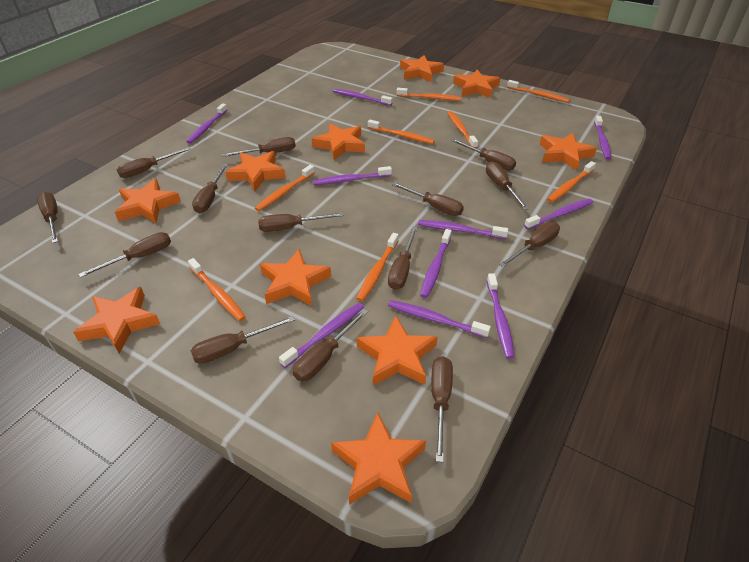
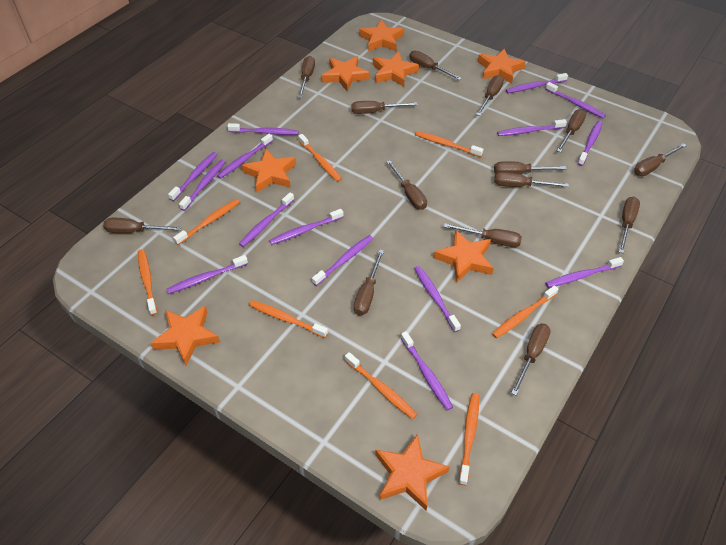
orange star: [73,287,160,354] [115,179,181,223] [225,151,286,191] [260,249,331,306] [312,123,365,160] [331,412,426,505] [357,316,438,386] [400,55,444,82] [453,70,500,98] [540,133,597,170] = 10 -> [150,306,220,366] [241,149,296,192] [322,56,370,91] [359,20,404,51] [373,52,419,87] [375,434,450,510] [434,230,494,283] [478,49,526,84] = 8
purple toothbrush: [186,103,227,144] [279,303,364,368] [313,166,392,185] [333,89,393,106] [388,300,491,338] [418,220,508,239] [420,229,452,298] [487,273,514,359] [524,199,593,229] [594,116,611,160] = 10 -> [166,255,248,294] [168,152,218,201] [179,160,225,211] [217,134,273,179] [227,123,299,135] [239,192,294,247] [269,209,343,245] [312,235,373,286] [401,331,453,411] [414,266,461,332] [497,119,567,136] [506,73,568,93] [545,82,606,118] [546,257,624,288] [578,120,603,166] = 15

